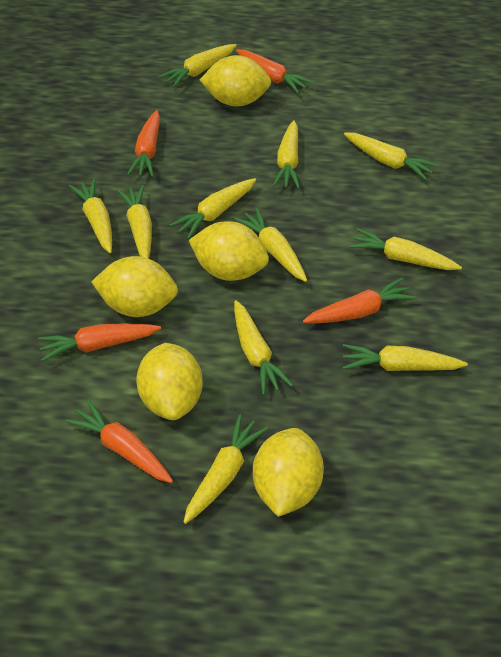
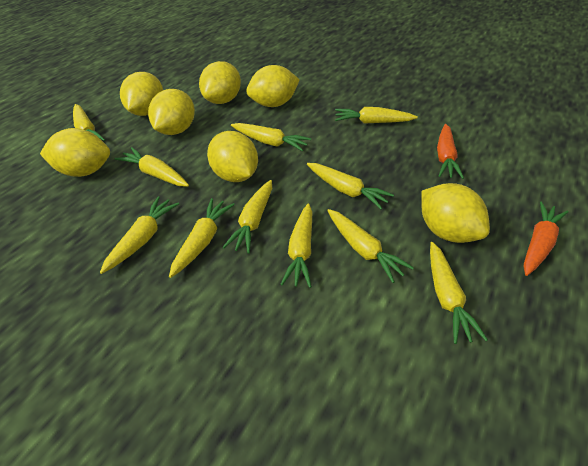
orange carrot: [38,323,161,362] [65,400,173,483] [127,110,160,177] [236,49,313,93] [303,278,416,324] = 5 -> [437,124,464,179] [524,202,568,276] = 2
yellow lemon: [92,256,178,317] [136,343,203,420] [189,221,269,281] [200,55,271,106] [253,428,324,517] = 5 -> [40,128,110,177] [120,72,163,116] [148,89,195,135] [199,61,241,104] [207,131,258,182] [246,65,300,107] [421,183,490,243] = 7

